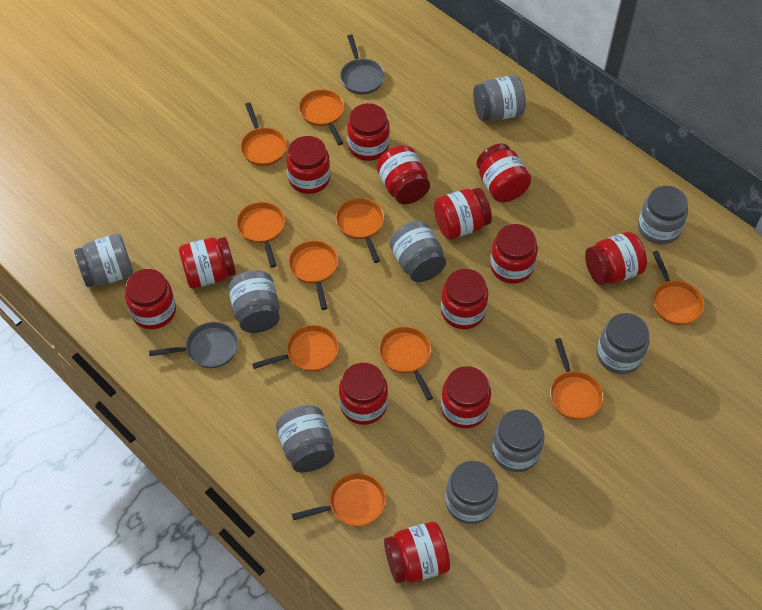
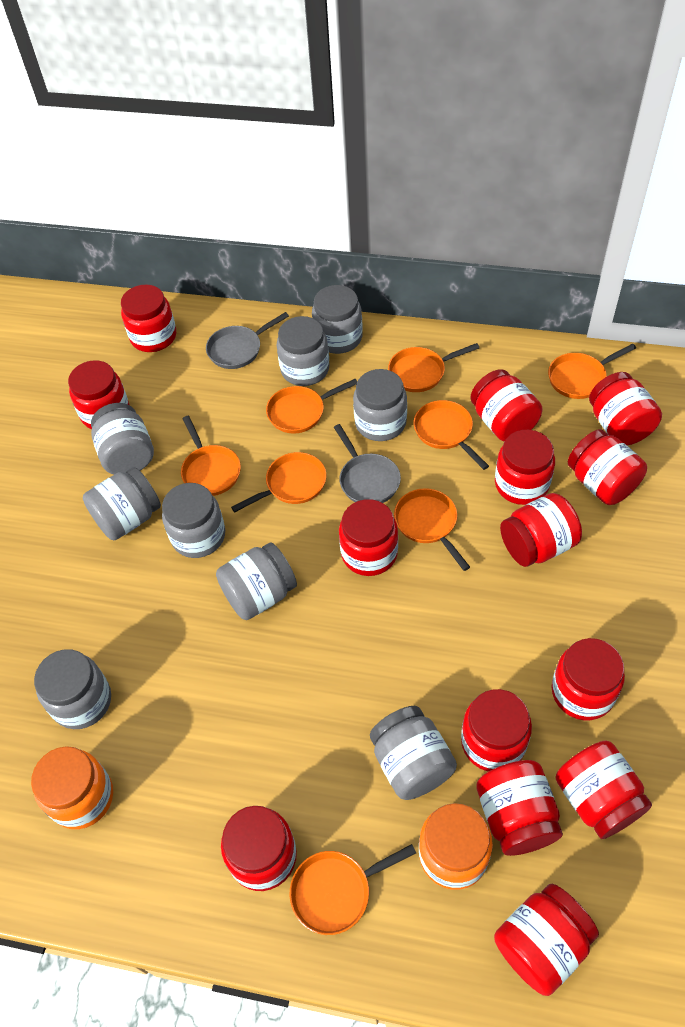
orange jar: none = 0 -> [31,746,113,829] [419,803,493,890] = 2
orange pan: [236,202,285,268] [240,103,287,166] [252,325,339,372] [288,240,338,310] [292,473,386,526] [299,89,344,145] [336,198,384,263] [379,327,433,401] [550,338,604,420] [652,251,704,325] = 10 -> [181,416,241,496] [231,452,326,512] [266,379,357,434] [290,844,416,935] [388,343,479,392] [394,488,470,571] [414,400,489,470] [548,344,636,399] = 8
red jar: [125,269,176,329] [179,237,236,289] [286,136,330,194] [339,363,388,425] [347,103,390,161] [376,145,430,204] [384,522,450,584] [434,188,492,239] [441,269,489,329] [441,366,491,428] [477,143,531,202] [490,224,538,284] [585,232,647,285] = 13 -> [68,360,129,429] [121,285,176,352] [221,806,297,891] [339,499,398,576] [461,689,532,772] [470,369,543,442] [476,760,563,856] [494,884,599,996] [495,430,555,505] [500,493,582,567] [551,638,625,720] [556,741,652,839] [568,429,647,505] [589,372,662,446] = 14

